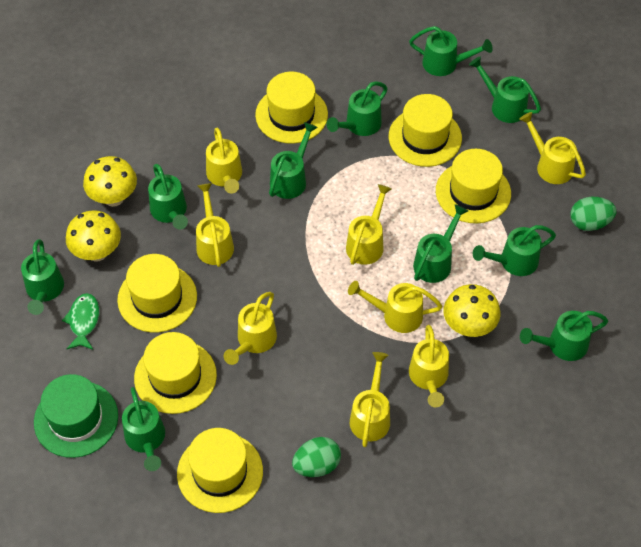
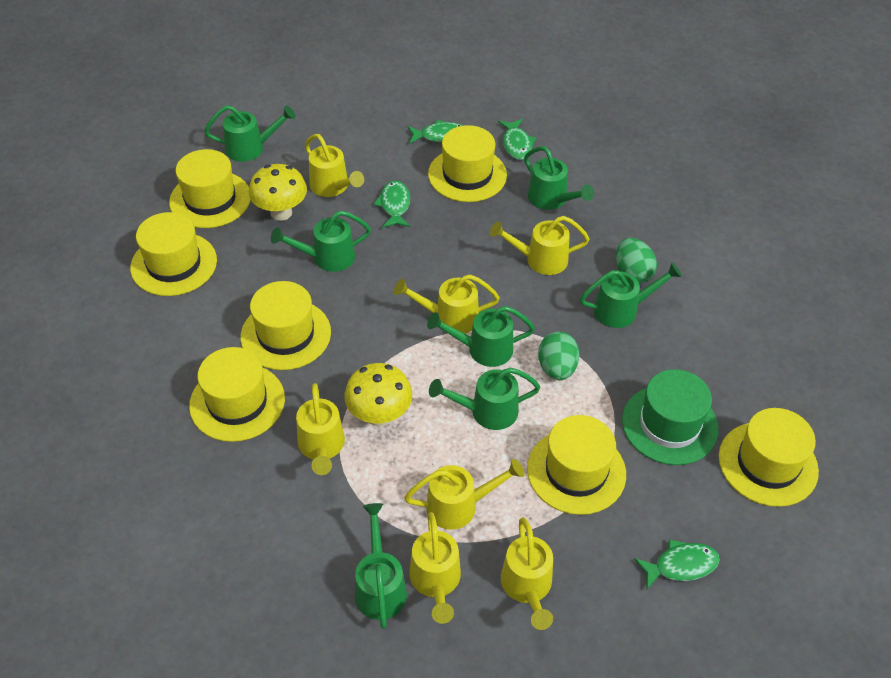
green fish: [62,293,99,350] = 1 -> [374,180,410,228] [408,120,463,144] [498,119,536,160] [634,539,720,589] = 4
green watering can: [21,239,64,315] [122,387,165,471] [148,164,188,229] [269,122,318,199] [326,81,388,136] [409,26,493,76] [413,204,468,283] [469,57,541,123] [473,225,556,276] [520,311,608,361] = 10 -> [204,105,296,162] [271,211,371,272] [355,503,407,629] [427,306,535,367] [429,367,541,430] [524,146,594,210] [580,263,682,328] = 7
yellow hat: [117,254,197,333] [134,332,217,414] [177,428,263,513] [255,72,328,144] [389,94,462,167] [436,149,511,224] = 6 -> [130,212,217,296] [169,149,251,228] [189,347,285,442] [240,281,331,370] [428,125,507,202] [527,415,626,515] [719,408,819,507] = 7
yellow mushroom: [66,210,121,262] [83,156,137,207] [444,284,500,337] = 3 -> [249,164,307,221] [344,363,412,426] = 2
yellow watering can: [196,183,234,267] [206,128,242,194] [224,292,277,365] [346,184,392,265] [348,281,442,333] [350,352,390,447] [409,325,449,407] [519,112,586,184] = 8 -> [296,383,345,475] [305,134,364,197] [394,274,500,333] [404,459,525,530] [409,512,461,624] [490,216,590,275] [501,517,553,630] = 7

